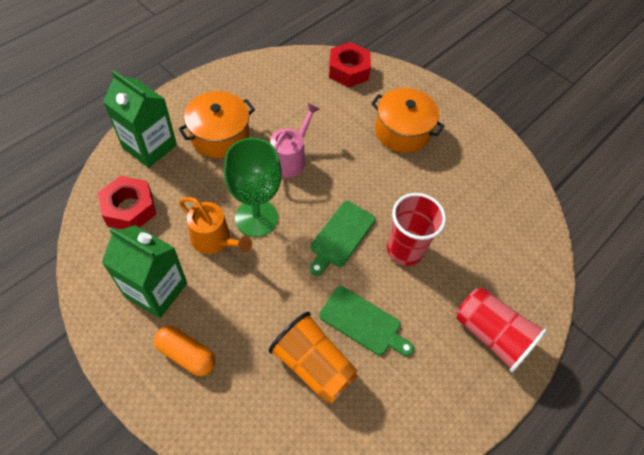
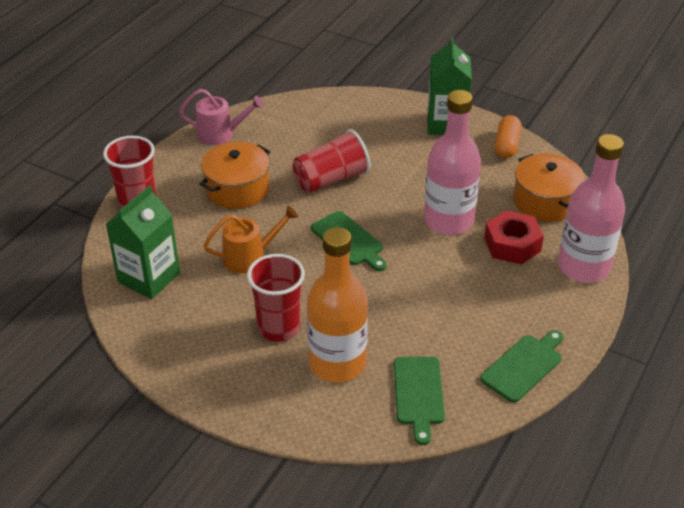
green cutting board: [310,201,375,276] [319,286,414,356] = 2 -> [311,211,387,271] [394,357,445,445] [480,330,563,402] = 3
green goblet: [224,138,282,237] = 1 -> none = 0
orange bottle: none = 0 -> [307,227,368,382] = 1
orange cup: [269,312,358,404] = 1 -> none = 0
pink bottle: none = 0 -> [424,90,481,235] [558,134,625,283] = 2
red cup: [387,193,446,266] [456,287,547,372] = 2 -> [103,136,156,209] [247,254,305,342] [293,129,371,193] = 3
red nut: [98,176,156,229] [329,42,371,87] = 2 -> [484,210,544,264] = 1

